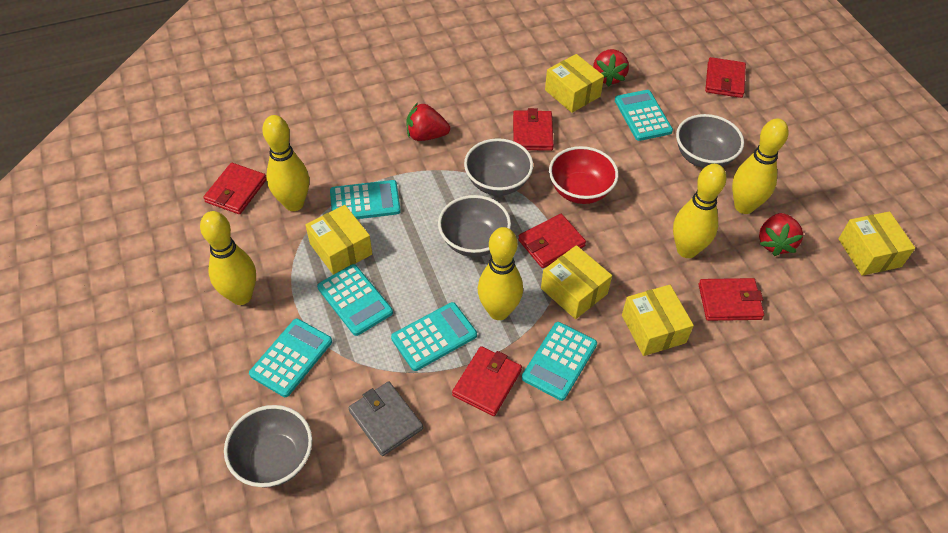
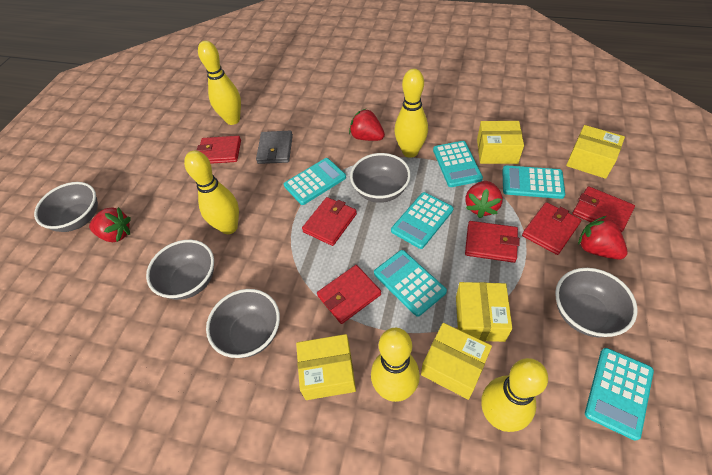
grey bowl: [224,405,313,488] [438,195,511,257] [464,138,533,196] [676,114,744,168] = 4 -> [34,182,98,232] [146,240,214,300] [206,289,280,358] [350,153,411,203] [555,268,638,337] = 5
red bowl: [549,146,619,204] = 1 -> none = 0
red strawberry: [407,103,450,141] [593,49,629,87] [759,213,803,256] = 3 -> [89,207,131,242] [349,109,385,141] [465,181,503,218] [578,216,628,259] = 4

